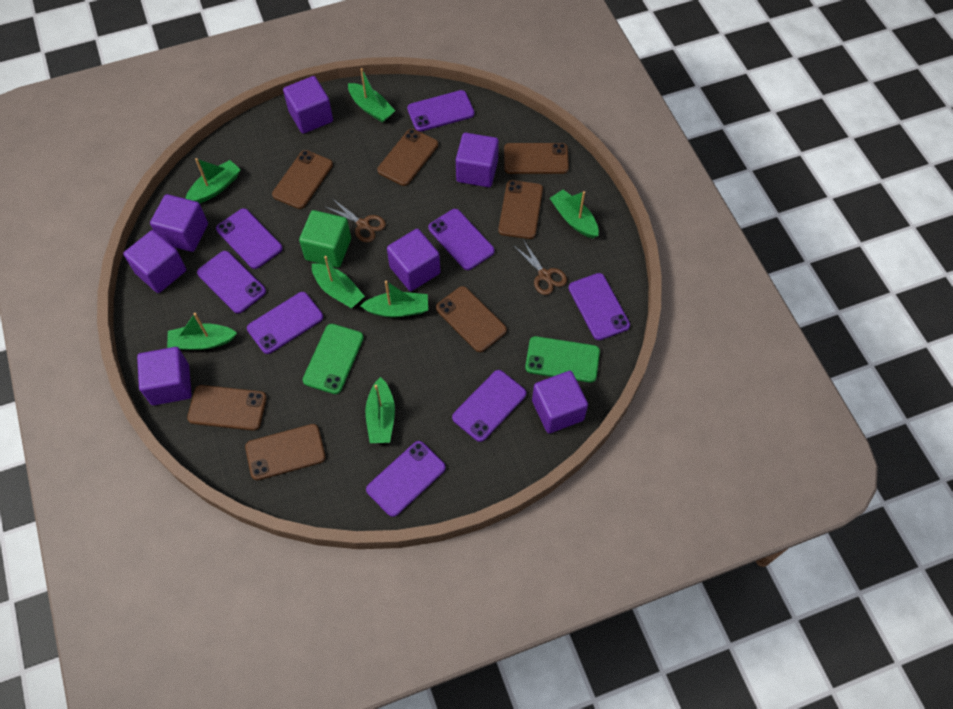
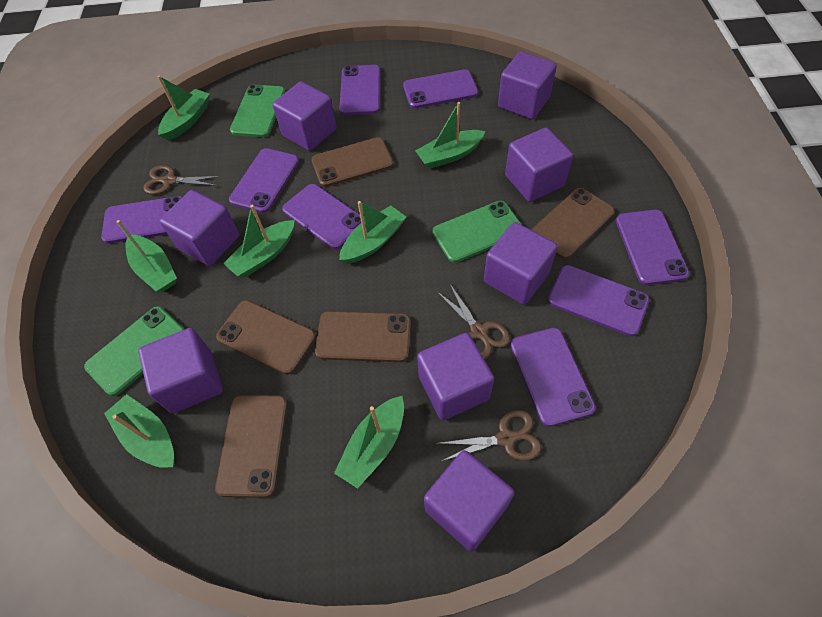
brown phone: [187,385,267,431] [245,424,326,480] [272,150,333,209] [377,129,438,186] [436,286,507,352] [498,180,543,239] [504,143,569,174] = 7 -> [215,395,287,498] [216,300,316,375] [311,137,394,187] [315,311,411,362] [531,188,615,259] = 5
brown scissors: [326,199,386,242] [514,241,567,295] = 2 -> [143,165,221,195] [436,410,541,462] [437,283,510,359] = 3
green cube: [299,210,351,268] = 1 -> none = 0
green phone: [303,324,364,394] [525,336,600,383] = 2 -> [84,306,185,396] [230,84,286,137] [433,201,522,263] = 3
purple cube: [123,230,186,293] [137,347,192,405] [150,194,208,252] [283,76,333,134] [387,229,440,291] [456,133,499,187] [532,371,588,433] = 7 -> [138,328,223,413] [159,190,240,266] [273,81,337,151] [417,333,494,420] [424,450,515,552] [484,222,558,305] [498,51,557,119] [505,127,573,202] = 8

